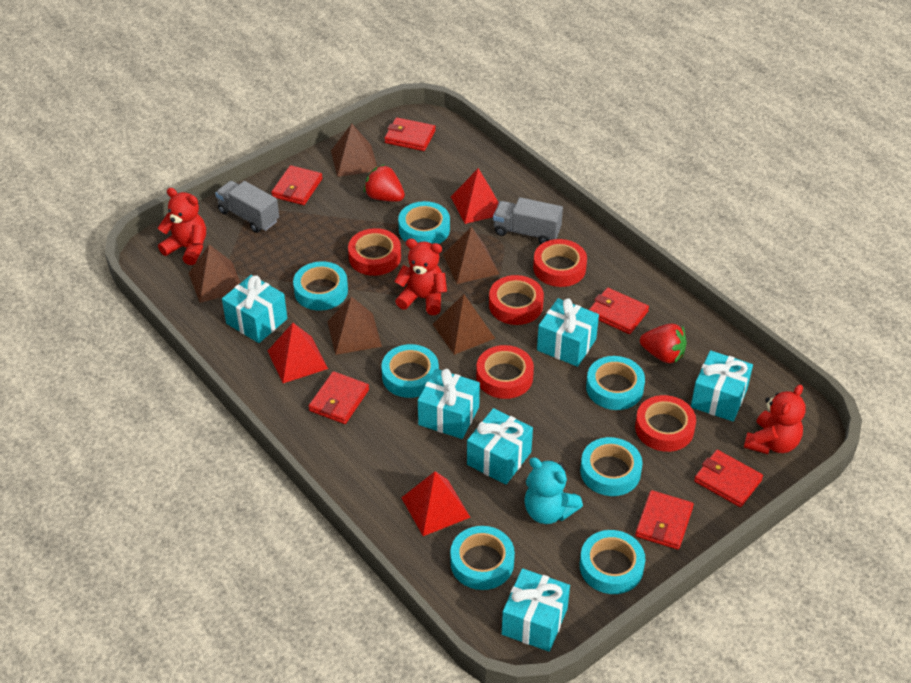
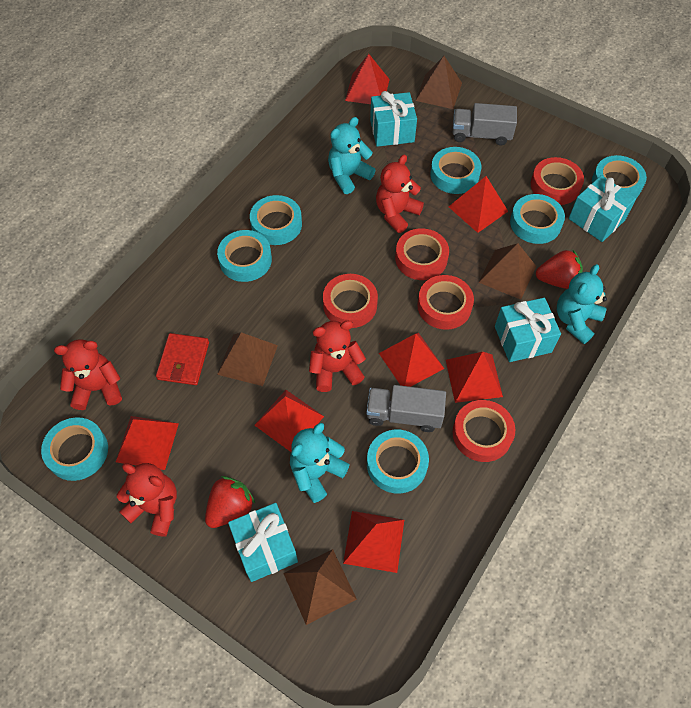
brown pyramid: [189,244,241,303] [327,296,382,355] [331,124,377,177] [433,294,495,355] [443,227,499,284] = 5 -> [217,332,278,386] [283,549,357,625] [416,56,462,109] [479,243,536,300] = 4
red pyramid: [268,323,328,383] [401,471,471,536] [451,168,499,224] = 3 -> [116,416,179,470] [254,390,324,452] [343,511,404,573] [345,54,390,104] [379,333,444,387] [446,352,503,403] [449,176,508,233] = 7
red teddy bear: [158,188,206,265] [394,239,447,315] [744,384,806,454] = 3 -> [54,340,122,410] [117,463,177,537] [309,321,366,392] [376,155,424,233] = 4
red wallet: [271,165,323,205] [308,371,369,424] [384,117,436,151] [589,288,649,334] [635,490,694,550] [694,450,763,507] = 6 -> [156,333,209,385] = 1
turquoise gift: [222,275,287,343] [418,369,480,439] [467,408,533,484] [502,568,570,652] [537,298,599,367] [691,350,753,422] = 6 -> [228,503,298,582] [370,91,417,147] [495,298,561,362] [569,175,636,242] = 4
turquoise teddy bear: [524,457,583,524] = 1 -> [290,423,350,503] [328,117,375,194] [557,264,607,344] = 3

